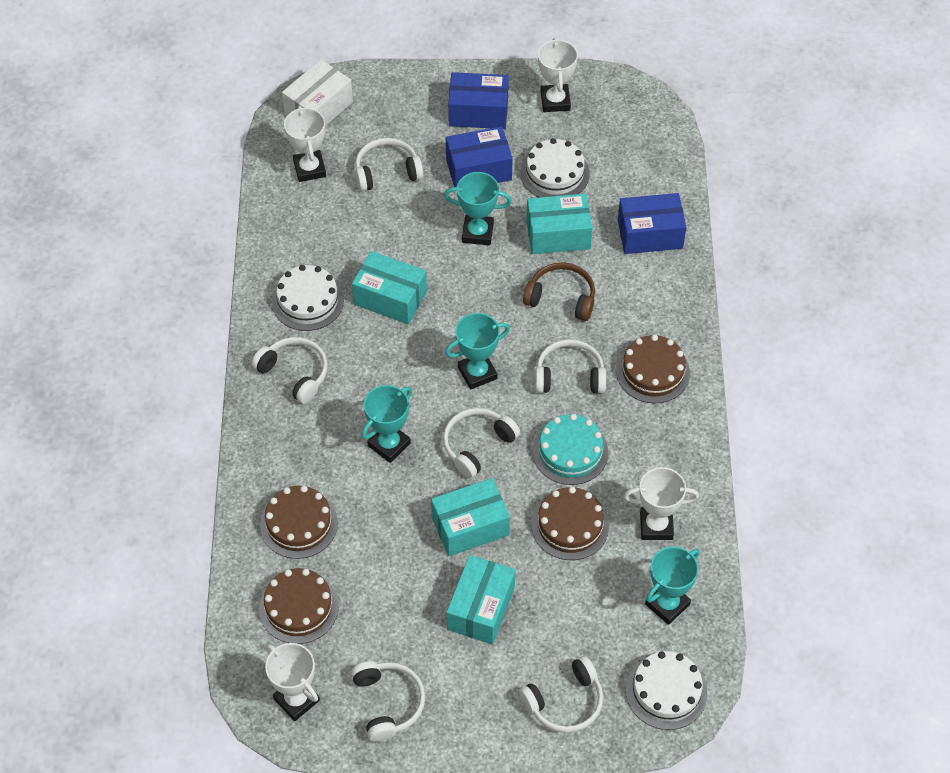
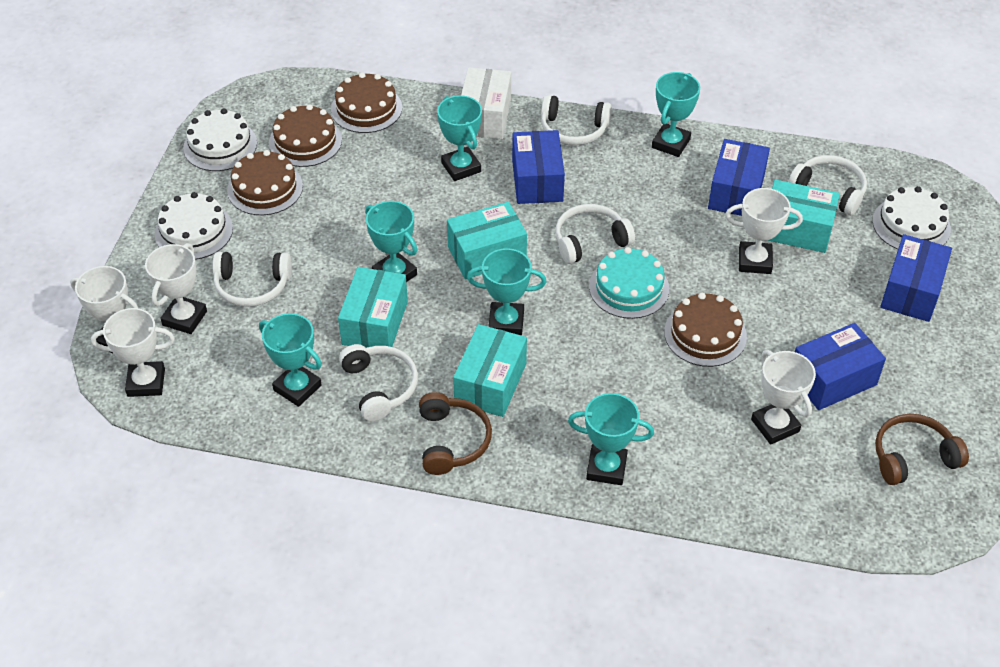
blue box: [446,126,513,187] [448,72,509,129] [618,193,686,254] = 3 -> [512,130,565,204] [708,139,770,216] [795,323,886,410] [880,234,952,322] = 4
brown headphones: [523,262,595,321] = 1 -> [419,392,492,475] [875,414,969,485] = 2
turquoise trophy: [361,385,412,463] [444,172,512,245] [445,313,510,389] [645,546,700,625] = 4 -> [259,313,322,407] [365,201,417,282] [437,95,482,181] [467,248,547,336] [568,393,654,485] [652,72,700,157] = 6
white headphones: [252,337,328,404] [351,661,425,742] [355,138,424,191] [443,408,520,478] [519,656,603,733] [535,339,606,394] = 6 -> [213,252,292,307] [339,344,418,421] [541,95,612,145] [555,204,635,264] [789,155,867,215] = 5
white trophy: [265,643,320,721] [284,106,326,182] [538,38,578,112] [624,467,699,540] = 4 -> [70,266,138,354] [91,308,175,397] [145,243,207,334] [725,188,803,274] [751,350,816,445] = 5

